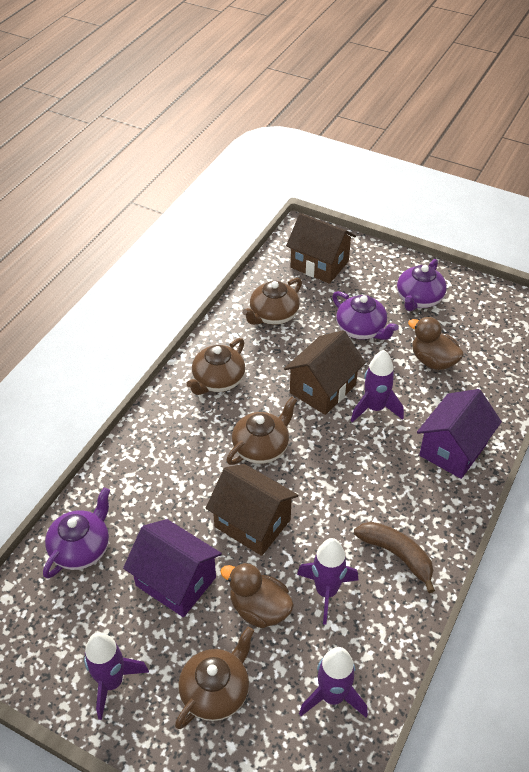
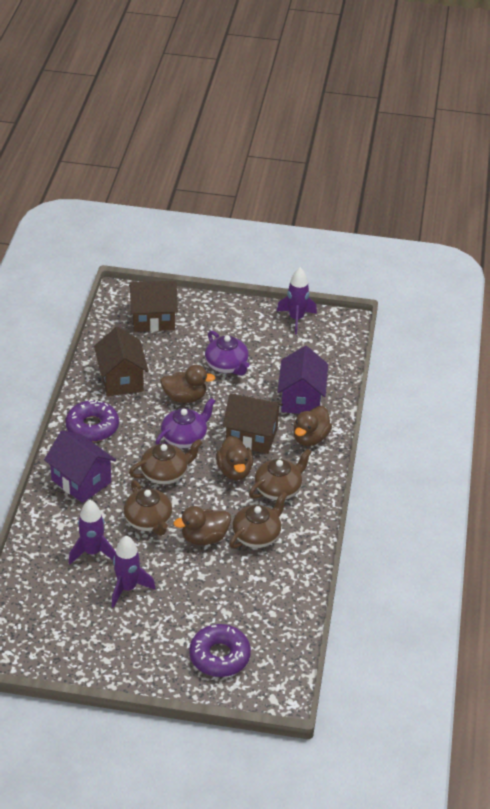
brown banana: [354,522,435,593] = 1 -> none = 0
brown duck: [221,562,294,628] [408,317,464,370] = 2 -> [160,365,215,403] [174,506,231,545] [216,436,253,480] [293,406,332,446] = 4
purple donut: none = 0 -> [65,399,119,442] [189,624,251,677] = 2
purple rocket: [84,632,149,720] [297,538,358,625] [299,647,368,717] [351,350,404,423] = 4 -> [69,500,115,565] [112,536,156,608] [277,267,317,334] = 3
purple teapot: [43,487,110,579] [332,291,399,340] [397,259,447,311] = 3 -> [155,398,215,448] [205,331,249,376] = 2

